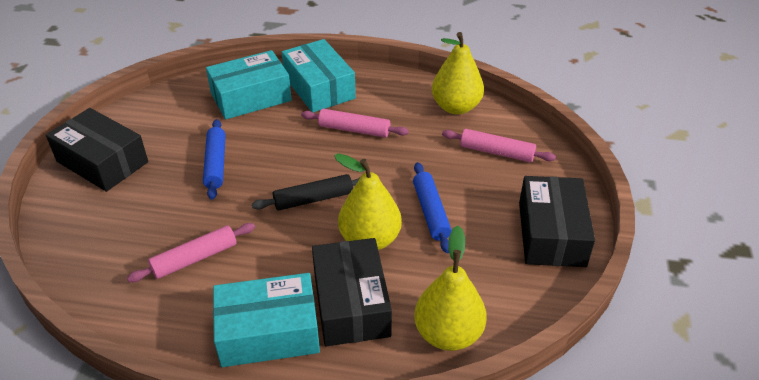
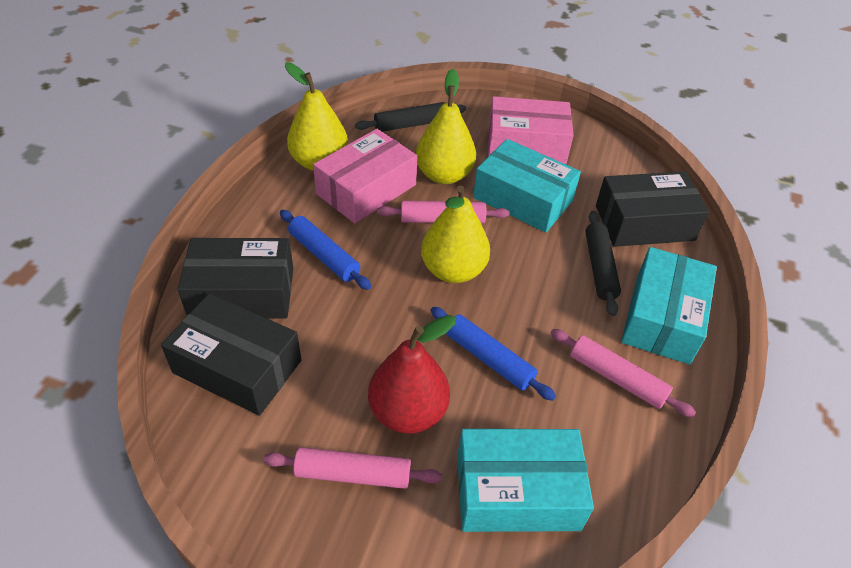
black rolling pin: [252,174,359,211] = 1 -> [355,102,466,132] [585,211,621,316] = 2
pink box: none = 0 -> [313,129,417,223] [488,96,574,164] = 2
red pear: none = 0 -> [368,315,456,434] = 1

